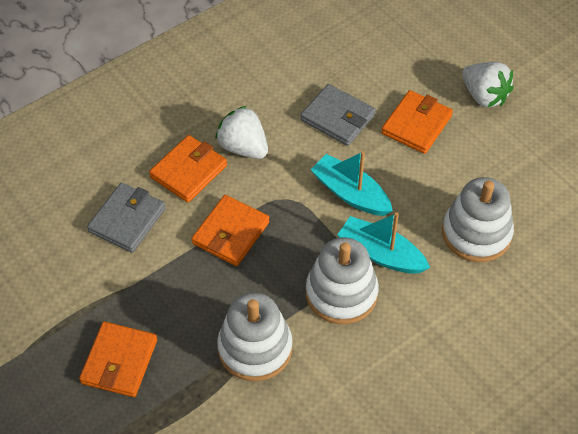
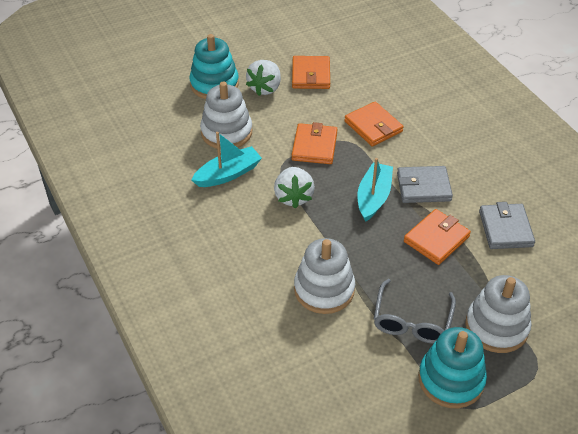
grey glasses: none = 0 -> [374,279,456,344] = 1
turquoise stacking toy: none = 0 -> [189,34,239,99] [418,327,487,408] = 2

